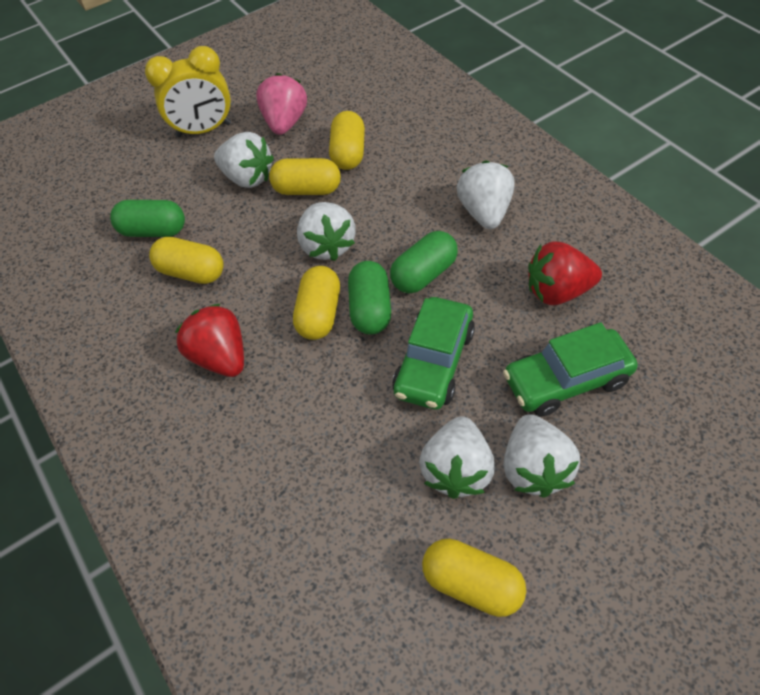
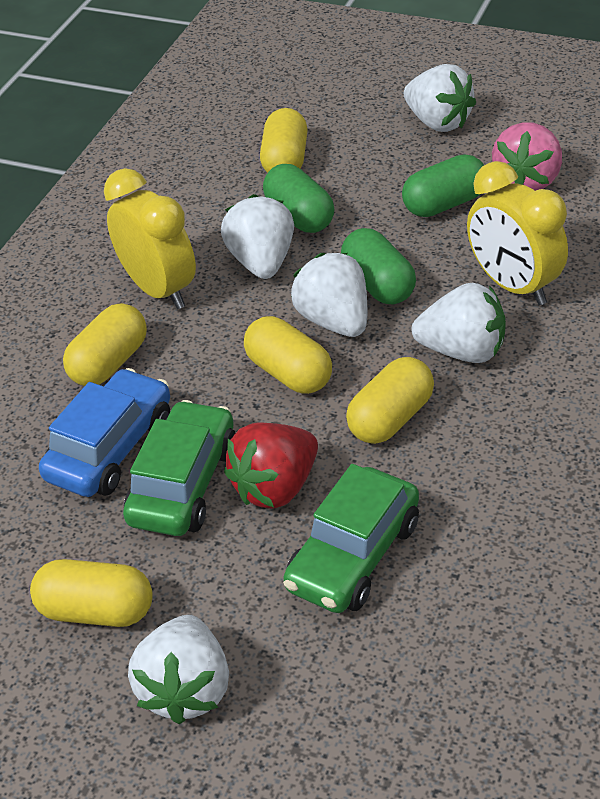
blue car: none = 0 -> [39,368,170,497] = 1
red strawberry: [175,304,244,377] [528,241,602,305] = 2 -> [224,423,318,509] = 1
yellow clock: [145,46,231,137] = 1 -> [104,168,196,309] [467,161,568,305] = 2

